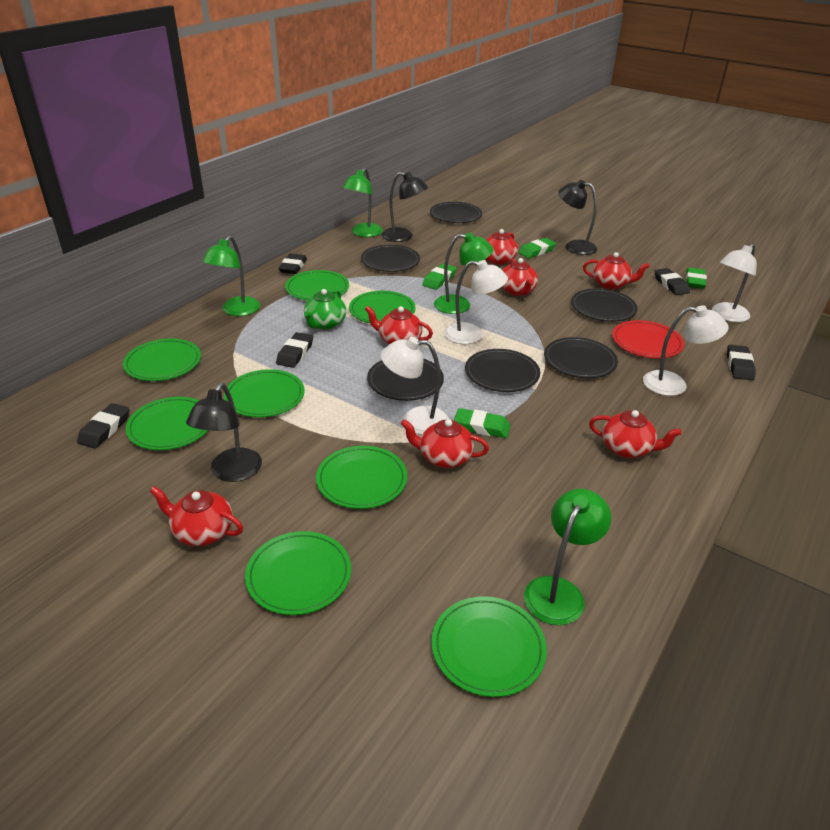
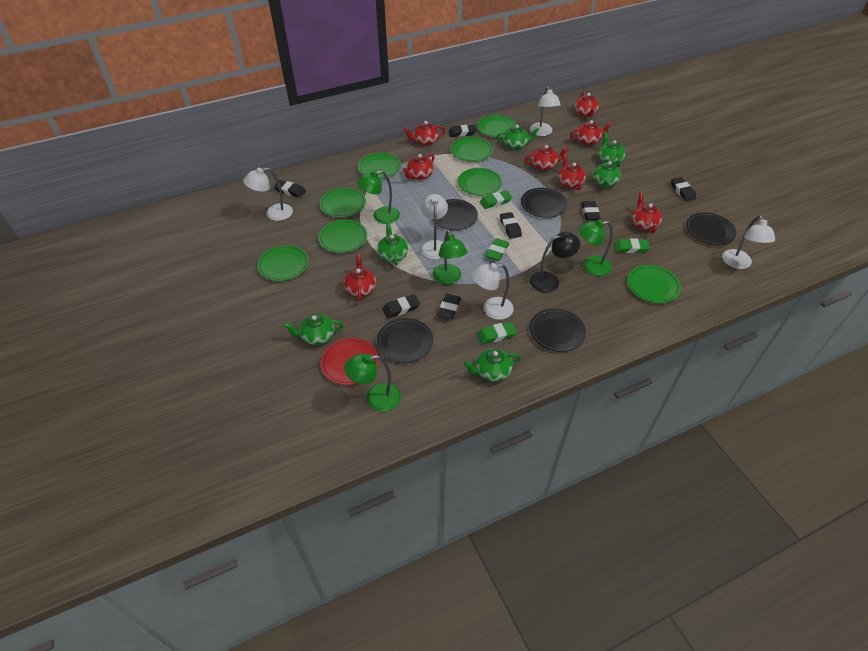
black eraser: [77,403,130,448] [276,332,313,368] [278,254,307,274] [655,268,690,295] [727,345,756,380] = 5 -> [274,180,306,198] [382,294,420,319] [437,294,461,319] [448,125,477,137] [500,212,522,239] [581,201,600,220] [671,177,696,201] = 7
black lamp: [186,383,262,482] [382,172,428,242] [558,180,597,255] = 3 -> [530,232,580,292] = 1
black plate: [361,245,420,272] [367,358,444,401] [430,202,482,223] [465,349,540,392] [544,337,618,378] [571,288,638,322] = 6 -> [377,318,433,363] [432,199,478,230] [521,188,567,218] [530,308,586,352] [686,212,736,245] = 5
green teapot: [304,289,347,329] = 1 -> [284,314,344,345] [377,222,408,266] [464,348,521,382] [496,125,539,150] [593,159,621,188] [598,132,625,167] = 6
red teapot: [150,486,243,546] [365,306,433,344] [401,419,489,468] [486,229,518,265] [502,258,538,296] [583,252,650,289] [589,410,682,458] = 7 -> [343,254,376,302] [403,121,445,146] [403,154,435,180] [525,145,569,171] [558,154,586,190] [570,120,612,145] [574,92,599,117] [631,192,662,233] = 8
white lamp: [381,337,449,435] [444,260,508,344] [643,305,729,396] [712,243,757,322] = 4 -> [243,167,293,221] [421,194,448,259] [472,263,514,320] [530,87,561,136] [722,215,775,269] = 5

